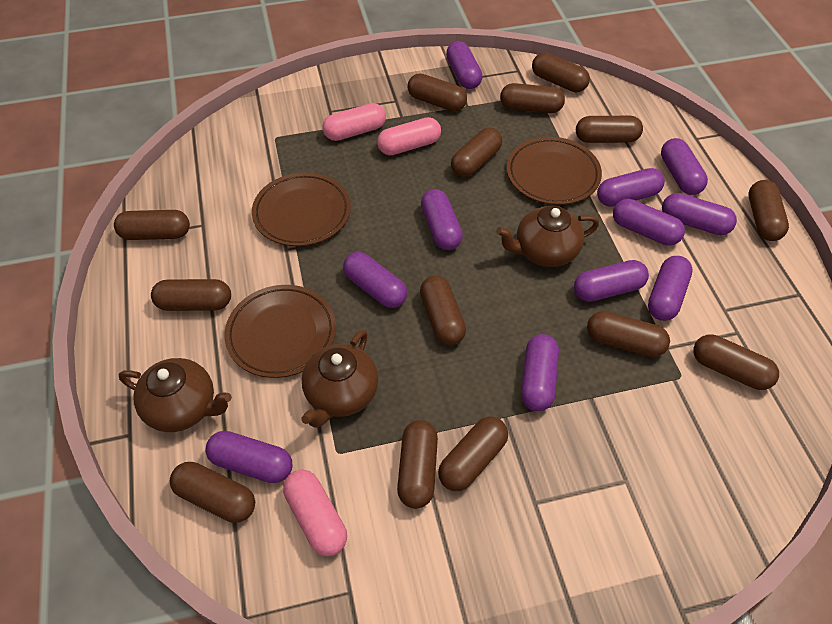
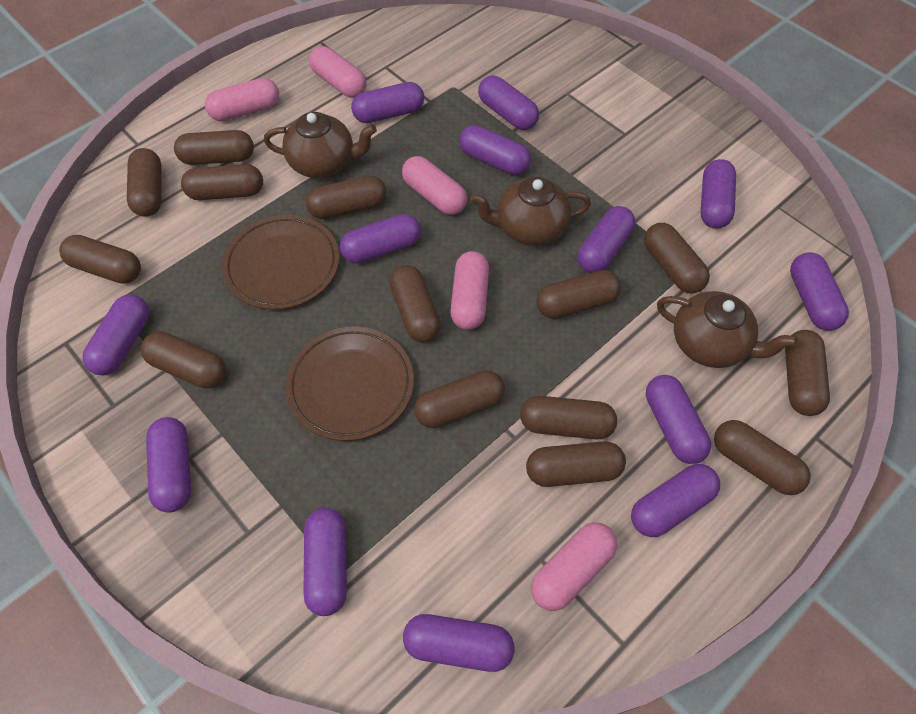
brown plate: [225,285,336,378] [252,172,351,246] [507,137,602,205] = 3 -> [222,215,339,310] [285,327,414,441] = 2
pink capsule: [283,470,347,556] [322,103,386,141] [377,117,441,155] = 3 -> [205,78,279,121] [309,46,367,98] [402,156,467,215] [450,251,489,330] [531,522,617,611] = 5
purple capsule: [206,431,292,483] [343,252,407,308] [421,189,463,250] [446,41,483,89] [521,334,559,411] [574,260,649,302] [597,168,665,207] [613,199,685,246] [648,256,693,321] [661,138,708,195] [662,193,737,235] = 11 -> [83,294,149,375] [146,417,191,513] [304,508,347,616] [340,214,421,264] [351,82,424,123] [403,614,515,672] [459,125,531,175] [478,76,539,130] [578,206,635,273] [631,464,720,537] [646,375,711,464] [701,159,736,229] [790,252,849,331] = 13

